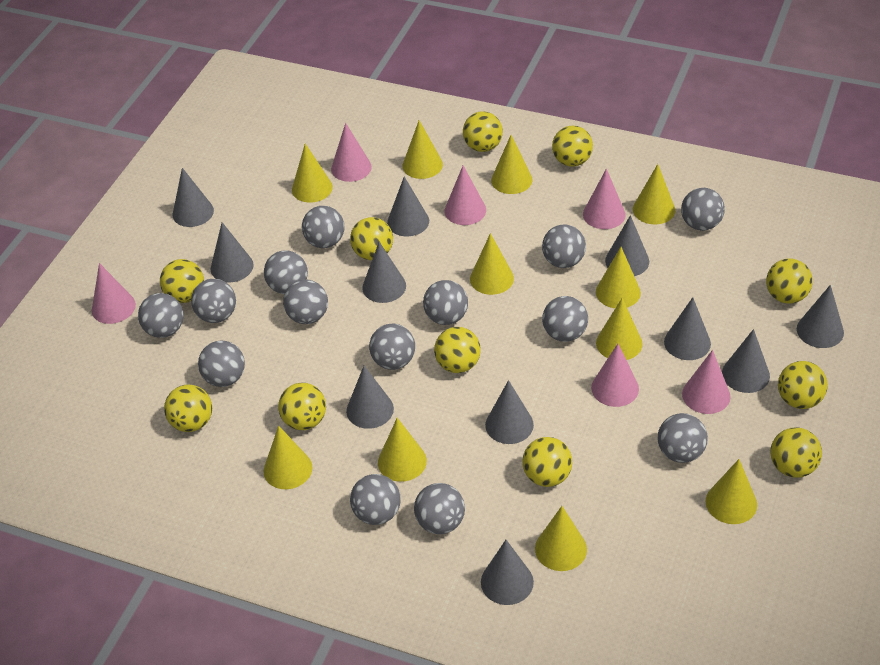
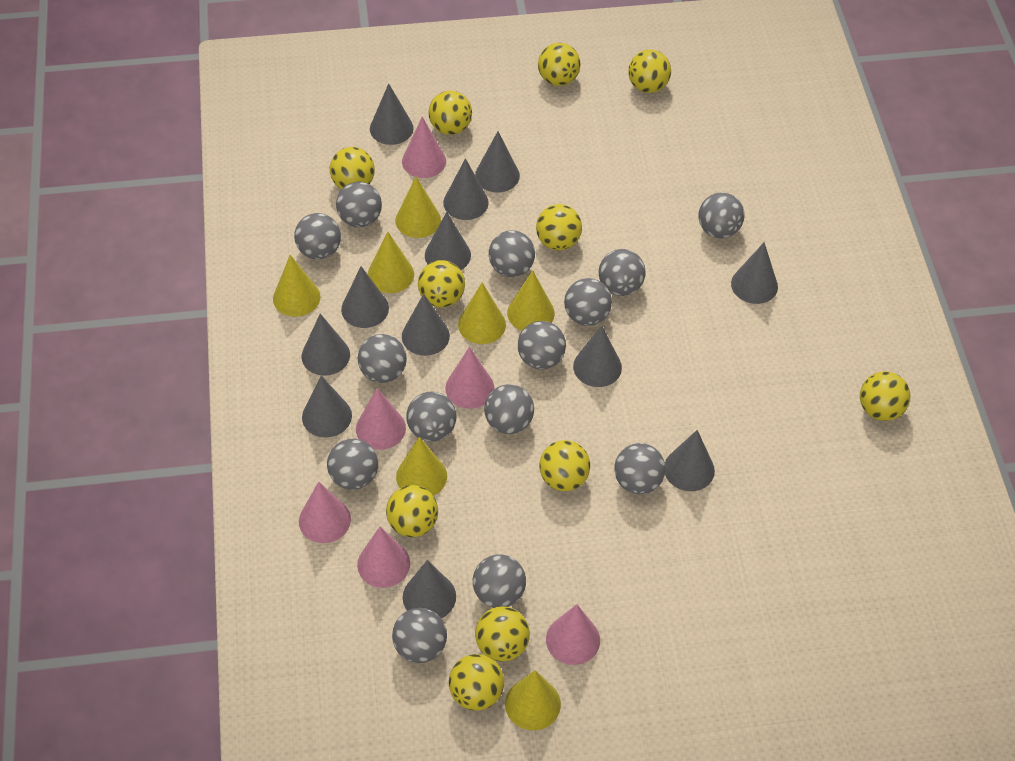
grey cone: [172,168,214,227] [211,222,254,282] [346,366,394,429] [362,242,406,303] [387,176,429,236] [481,540,534,605] [485,380,534,444] [605,215,649,276] [664,297,711,360] [722,329,770,393] [797,285,844,348] = 11 -> [302,314,350,376] [302,376,352,438] [341,266,389,328] [370,83,414,145] [402,294,450,356] [403,560,456,618] [425,212,471,270] [443,158,489,220] [475,131,520,193] [573,325,622,387] [665,430,715,491] [731,242,778,304] = 12
yellow cone: [264,426,312,489] [292,143,333,202] [378,418,427,482] [402,120,443,179] [470,233,514,295] [491,135,532,194] [535,506,587,571] [596,247,641,308] [596,298,642,360] [633,164,675,224] [706,459,757,524] = 11 -> [273,255,321,317] [368,231,414,293] [395,177,441,238] [396,437,447,496] [458,283,506,344] [505,670,561,730] [507,270,555,331] = 7

